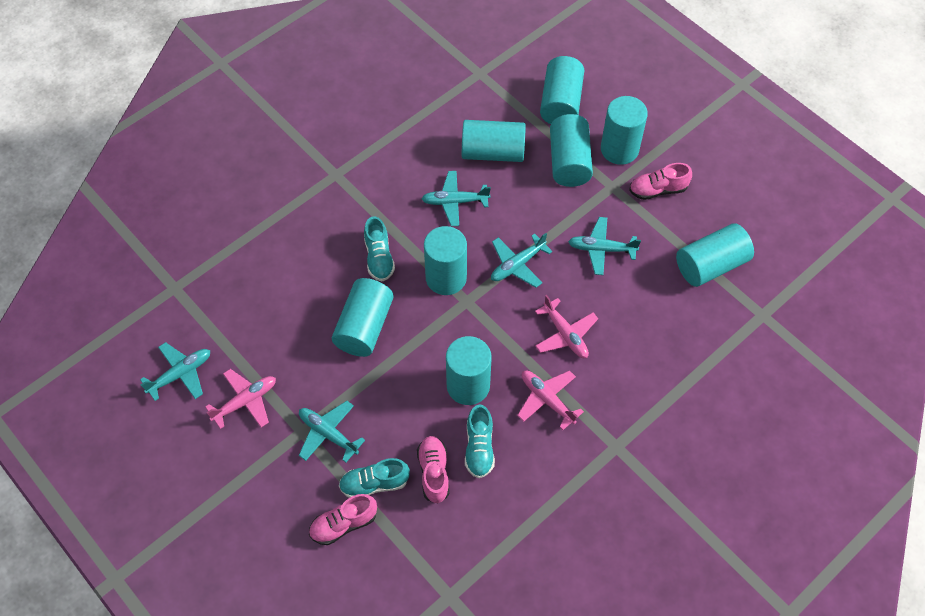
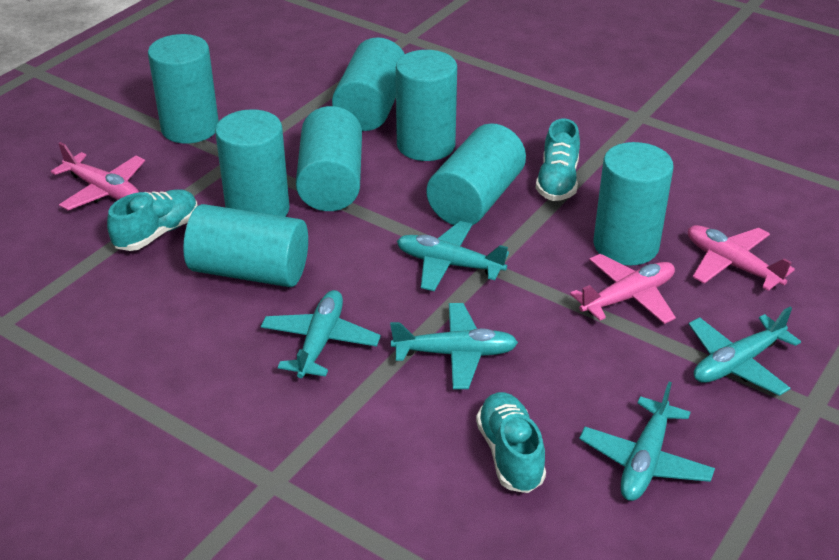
pink shoe: [309,494,377,545] [417,436,450,503] [629,163,692,200] = 3 -> none = 0

